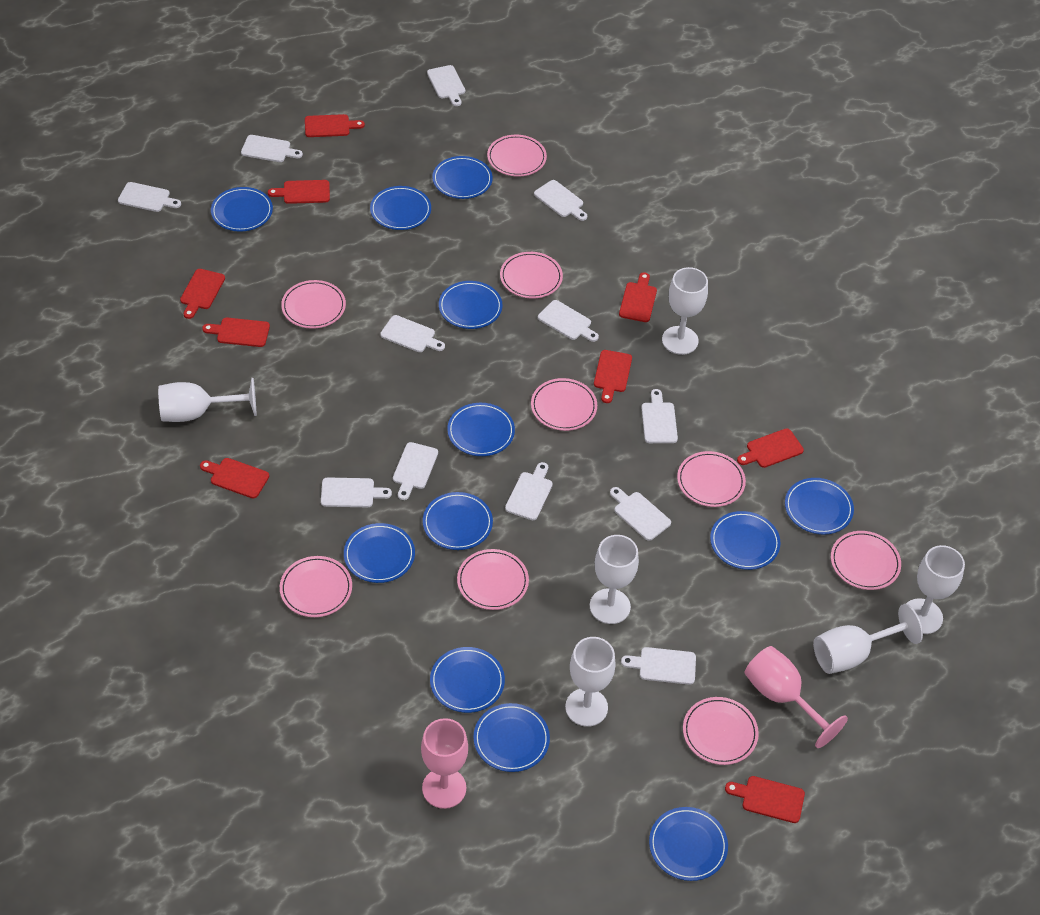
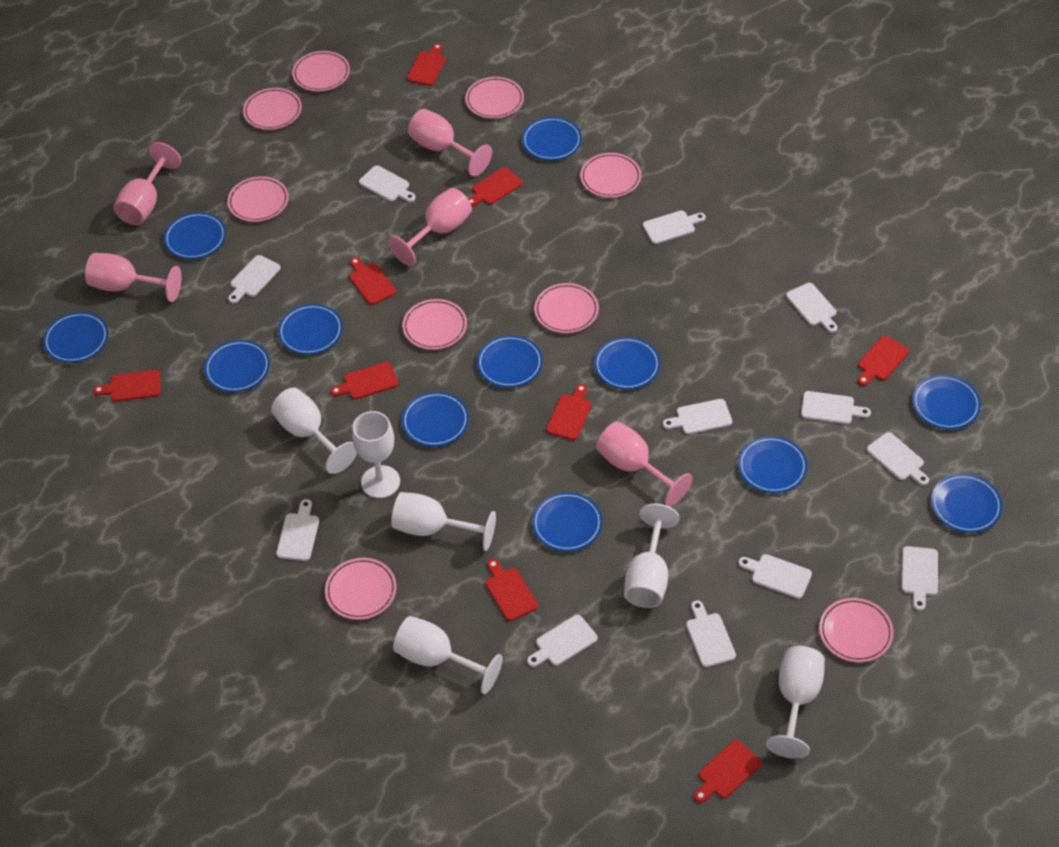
pink goblet: [421,718,468,809] [745,646,848,748] = 2 -> [85,253,182,302] [113,142,181,225] [388,188,472,266] [408,109,492,176] [596,421,693,507] = 5

